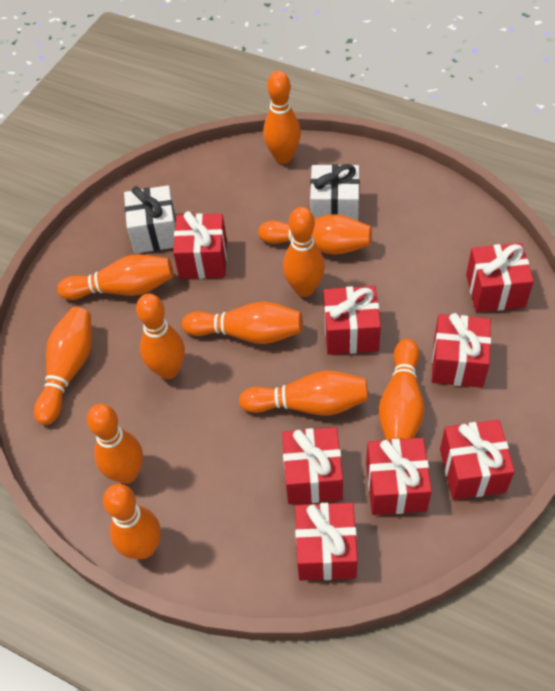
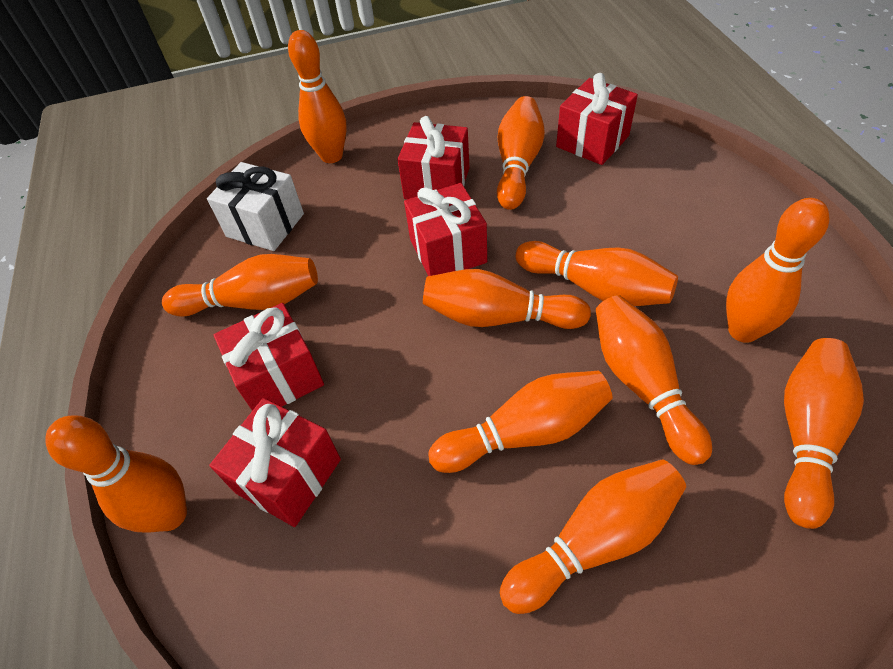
red gift: [173,211,227,279] [282,427,343,504] [295,503,358,581] [323,286,381,355] [366,438,432,515] [432,313,491,388] [440,420,515,500] [466,243,534,312] = 8 -> [209,398,341,527] [214,303,324,411] [397,116,469,199] [404,183,487,276] [556,73,638,165] = 5
white gift: [124,185,176,254] [310,164,360,221] = 2 -> [207,162,304,251] = 1

